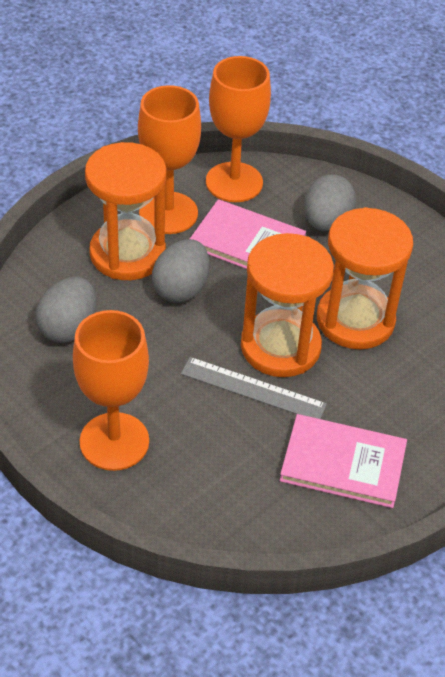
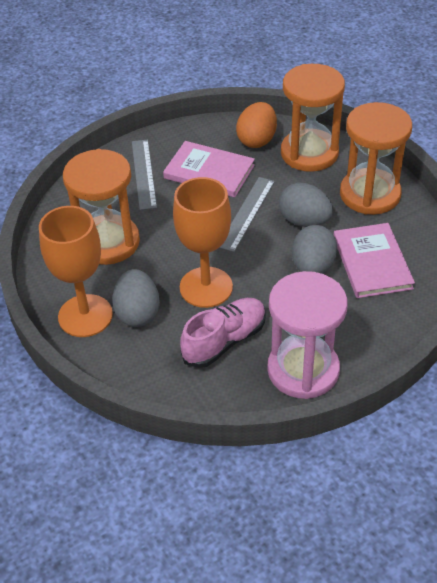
grey ruler: [181,357,327,419] = 1 -> [132,140,157,210] [219,177,275,252] = 2
orange egg: none = 0 -> [236,102,277,148] = 1
orange goblet: [73,310,149,471] [138,85,201,234] [206,56,271,202] = 3 -> [39,206,113,337] [173,177,233,308] = 2
pink hourglass: none = 0 -> [267,271,348,399] = 1
pink shoe: none = 0 -> [180,298,266,368] = 1

